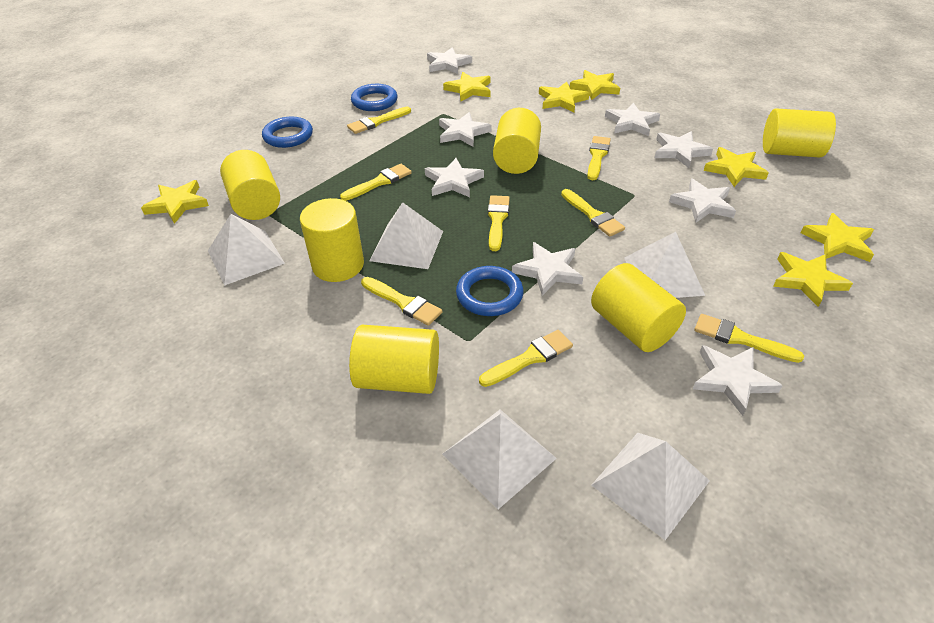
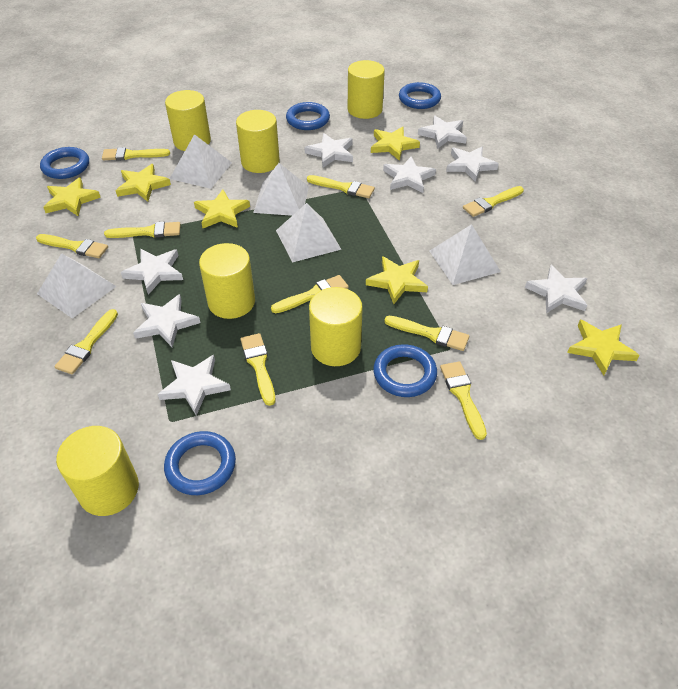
blue ring: [262,117,313,148] [351,84,398,111] [456,266,523,316] = 3 -> [40,147,89,179] [164,431,236,495] [286,102,330,130] [373,344,437,397] [399,82,441,109] = 5
yellow brush: [340,164,412,201] [347,107,411,134] [361,277,442,326] [479,330,573,387] [488,195,510,251] [561,189,625,237] [587,136,611,180] [694,314,804,363] = 8 -> [36,234,108,258] [54,309,118,374] [102,147,170,161] [104,222,181,238] [240,333,275,406] [271,275,349,313] [307,175,375,198] [384,316,469,351] [440,361,487,440] [463,186,524,217] = 10
yellow star: [141,180,209,224] [443,72,491,101] [539,82,589,112] [570,70,620,100] [704,147,769,187] [773,252,853,307] [801,213,874,262] = 7 -> [43,177,101,217] [116,164,171,202] [194,189,250,228] [366,256,428,304] [371,127,420,161] [567,319,640,375] = 6

